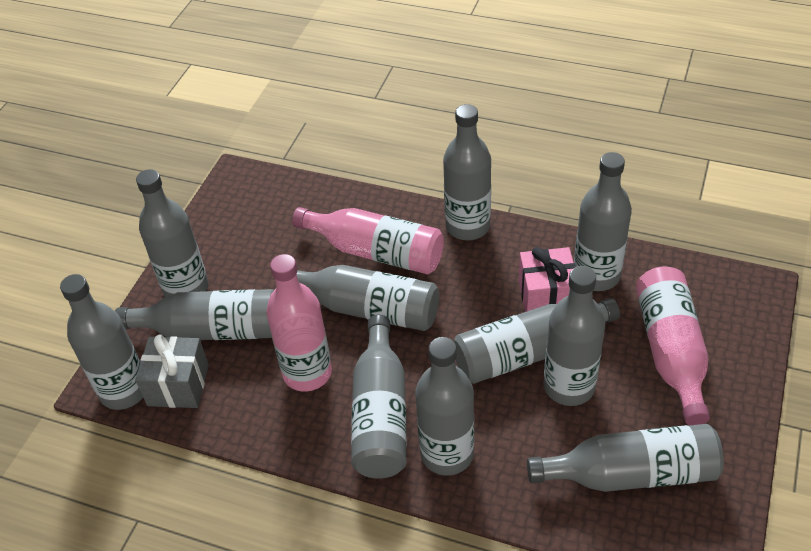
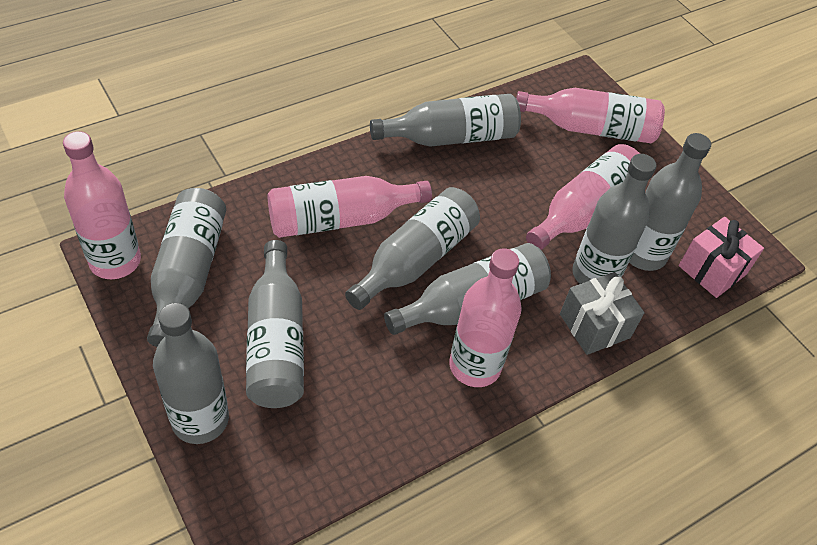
grey bottle: [60,274,143,410] [115,289,274,340] [136,169,209,297] [297,265,439,331] [351,315,407,479] [415,337,474,475] [443,104,491,240] [454,298,620,384] [527,424,724,492] [544,266,605,406] [574,152,632,291] = 11 -> [147,188,226,347] [153,303,229,444] [246,240,304,408] [345,187,480,310] [370,94,521,147] [384,243,551,335] [572,154,656,284] [629,133,711,271] = 8
pink bottle: [266,254,332,391] [292,207,444,274] [636,266,710,425] = 3 -> [63,131,141,279] [268,176,432,238] [449,248,522,387] [516,88,665,143] [526,144,640,250] = 5

